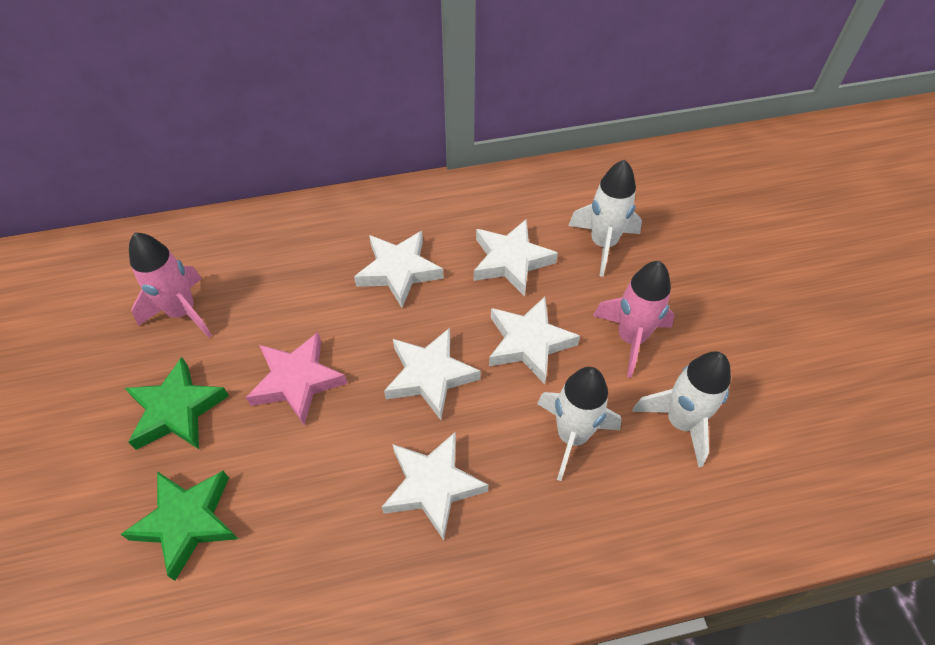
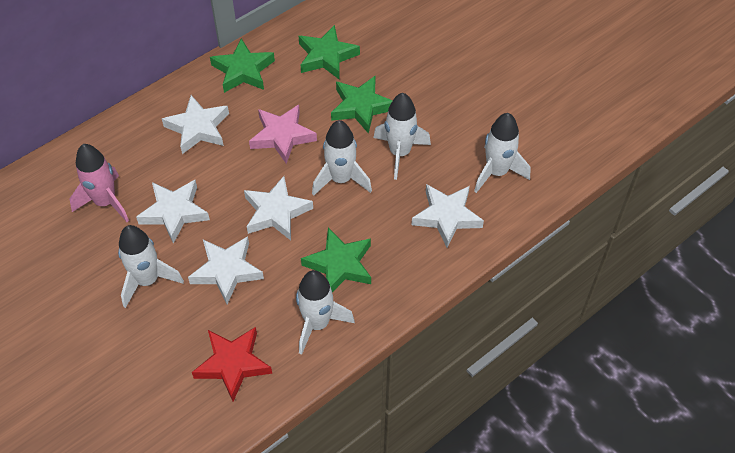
green star: [120,471,238,581] [125,357,229,450] = 2 -> [210,38,275,93] [299,25,360,79] [301,228,371,292] [331,76,393,134] = 4
pink rocket: [129,232,212,337] [593,261,675,378] = 2 -> [70,144,129,222] = 1
red star: none = 0 -> [192,327,272,402] = 1
white rocket: [537,367,622,481] [568,160,642,277] [632,351,731,467] = 3 -> [118,225,184,308] [296,270,355,355] [312,120,372,196] [373,93,431,180] [474,113,530,193] = 5

